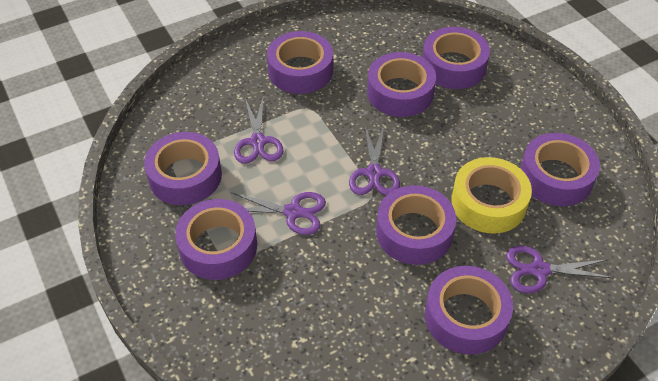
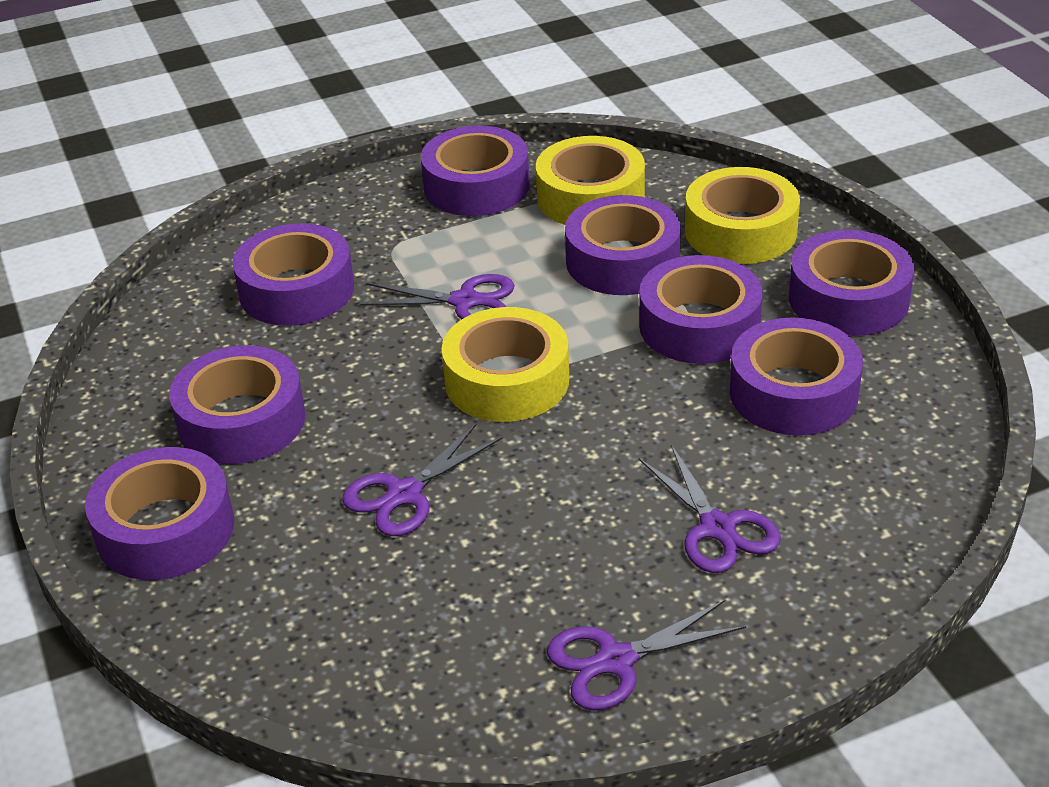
yellow tape: [452,157,532,234] = 1 -> [441,307,569,422] [536,136,645,225] [685,167,800,264] = 3

